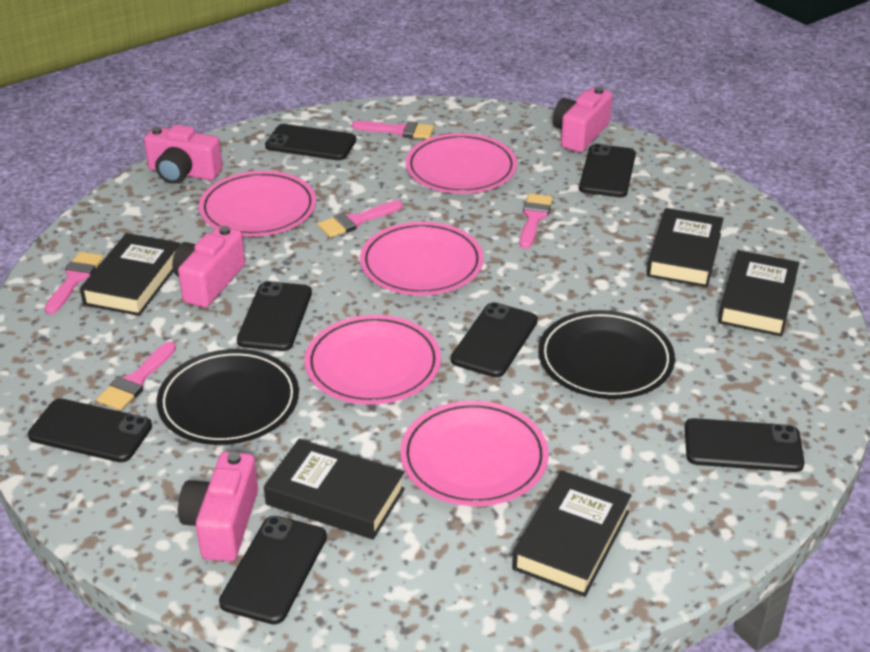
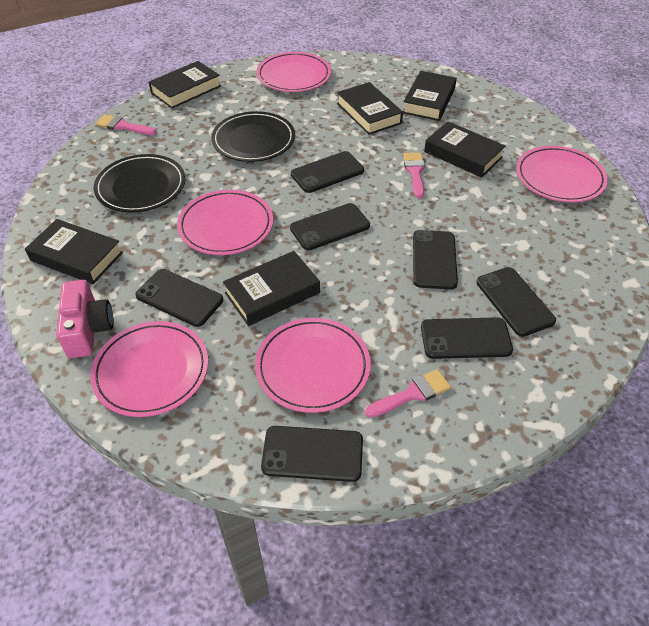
black book: [80,233,180,316] [264,439,405,540] [512,471,632,597] [647,208,724,287] [718,250,799,337] = 5 -> [25,219,123,284] [149,61,221,109] [223,251,320,326] [337,82,403,135] [403,71,457,121] [424,121,505,178] = 6
pink brush: [45,252,104,314] [97,342,176,410] [318,200,403,238] [352,121,434,139] [520,193,553,249] = 5 -> [96,114,157,135] [365,369,451,418] [403,153,425,198] = 3
pink camera: [144,125,223,184] [172,226,245,308] [178,452,258,562] [553,87,612,152] = 4 -> [56,280,114,358] = 1

